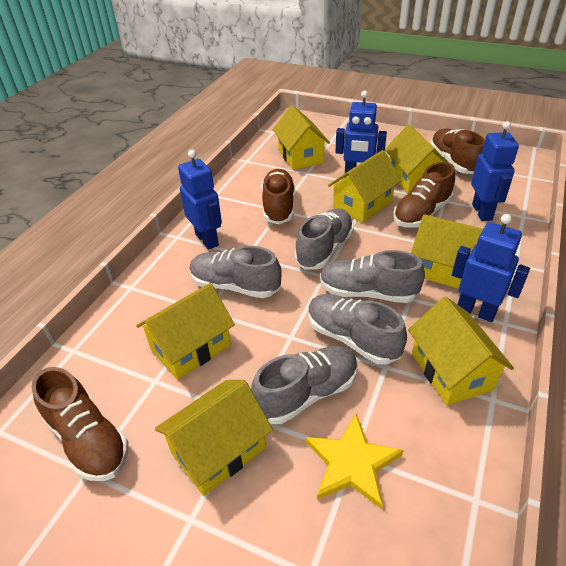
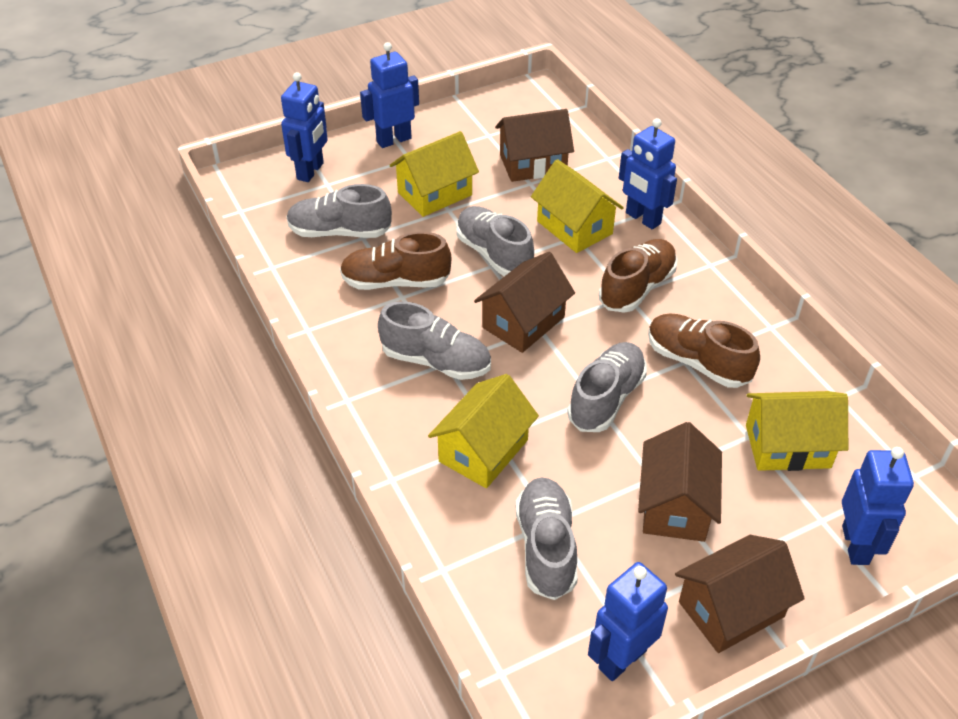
blue robot: [178,150,222,250] [336,91,387,177] [452,214,530,322] [471,121,519,221] = 4 -> [281,72,328,182] [360,42,419,148] [588,562,668,681] [619,118,677,229] [842,447,914,565] = 5
brown house: none = 0 -> [474,252,575,353] [495,109,574,182] [638,422,722,542] [675,535,805,653] = 4
brown shoe: [32,367,128,481] [261,169,295,224] [393,162,455,228] [431,129,485,174] = 4 -> [340,232,451,290] [599,239,677,313] [648,313,760,388] = 3
yellow house: [136,283,235,380] [155,380,273,496] [272,105,330,170] [328,150,401,223] [385,124,447,194] [408,297,514,406] [411,214,483,289] = 7 -> [390,131,479,217] [428,374,539,488] [531,159,624,253] [746,391,848,471] = 4
yellow star: [305,414,404,509] = 1 -> none = 0

